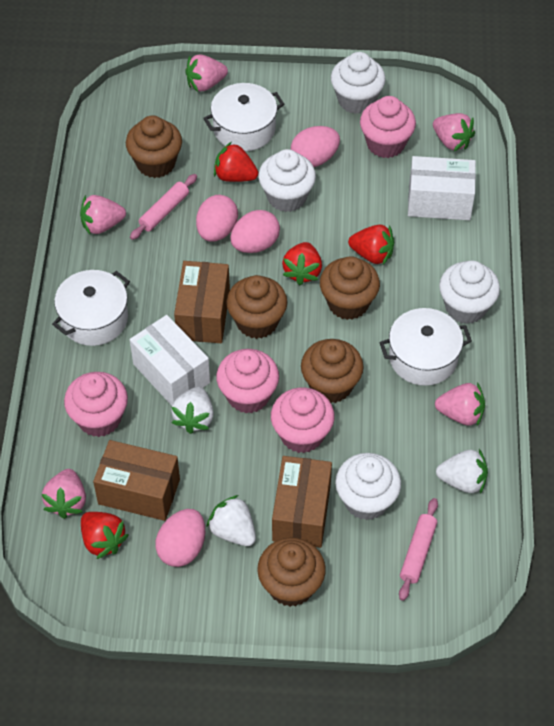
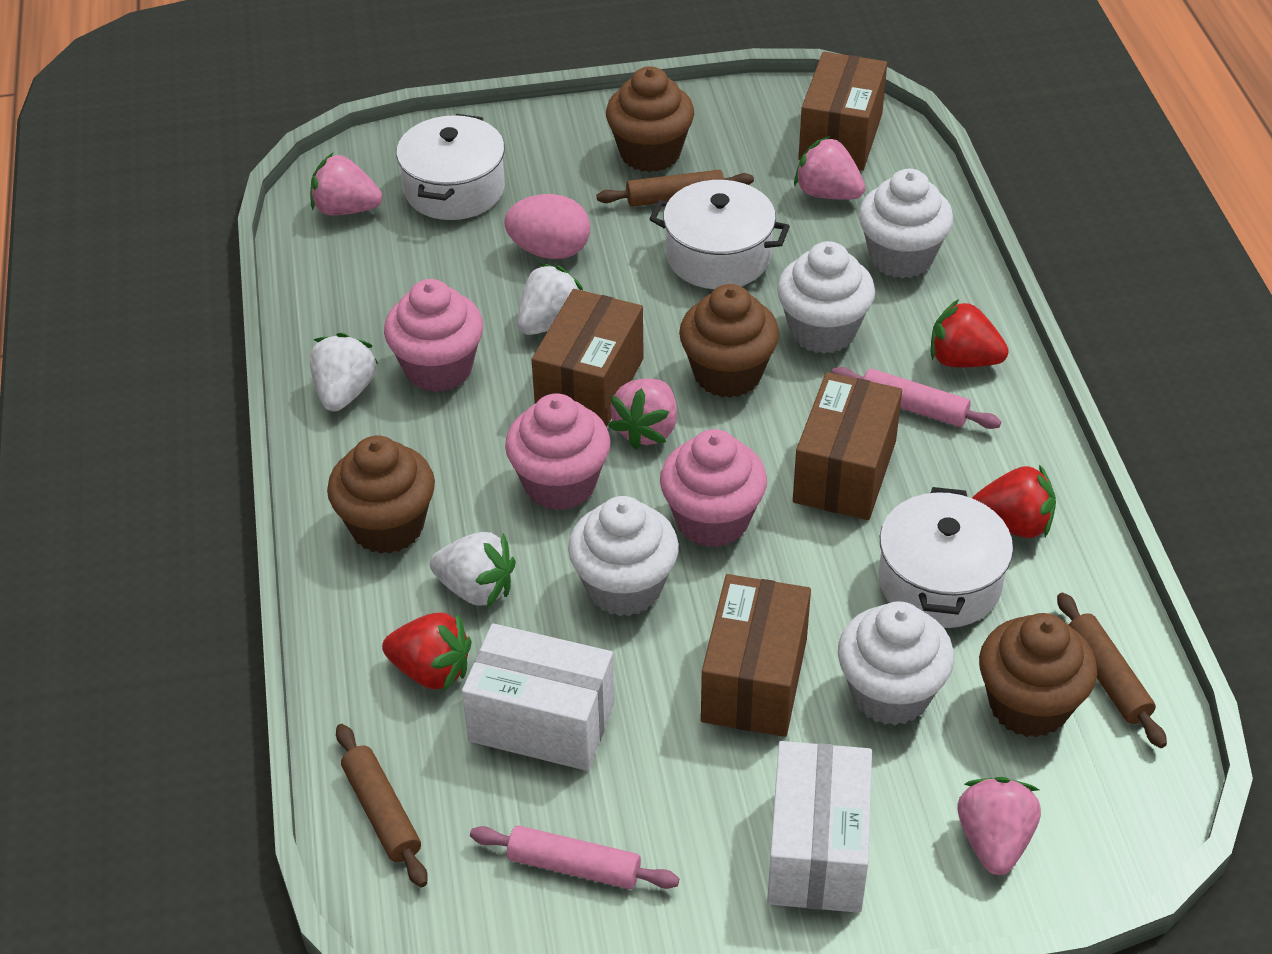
brown box: [93,440,180,521] [174,261,230,343] [272,456,332,548] = 3 -> [532,289,644,427] [701,574,811,737] [793,372,902,520] [799,52,887,170] = 4
brown cupcake: [126,115,182,178] [226,275,287,339] [257,538,326,607] [301,339,364,403] [320,256,380,320] = 5 -> [327,436,435,554] [606,66,694,172] [679,284,779,398] [979,613,1097,738] = 4
brown rolling pin: none = 0 -> [336,724,428,887] [597,170,754,207] [1057,592,1167,748] = 3
pink cupcake: [64,372,128,437] [216,349,279,413] [271,388,335,453] [360,96,416,158] = 4 -> [384,279,483,392] [505,394,610,511] [660,429,767,548] = 3
pink egg: [155,509,205,567] [196,195,238,242] [230,210,280,253] [291,126,340,167] = 4 -> [504,194,590,259] = 1
pink strawberry: [42,469,86,519] [80,195,126,234] [185,54,228,92] [433,113,475,151] [435,382,485,426] = 5 -> [310,153,383,216] [608,378,677,450] [794,136,865,200] [958,777,1041,875] = 4
red strawberry: [81,512,129,559] [214,142,258,182] [282,242,322,285] [348,225,394,265] = 4 -> [382,613,472,691] [931,299,1009,367] [972,464,1056,538] = 3

